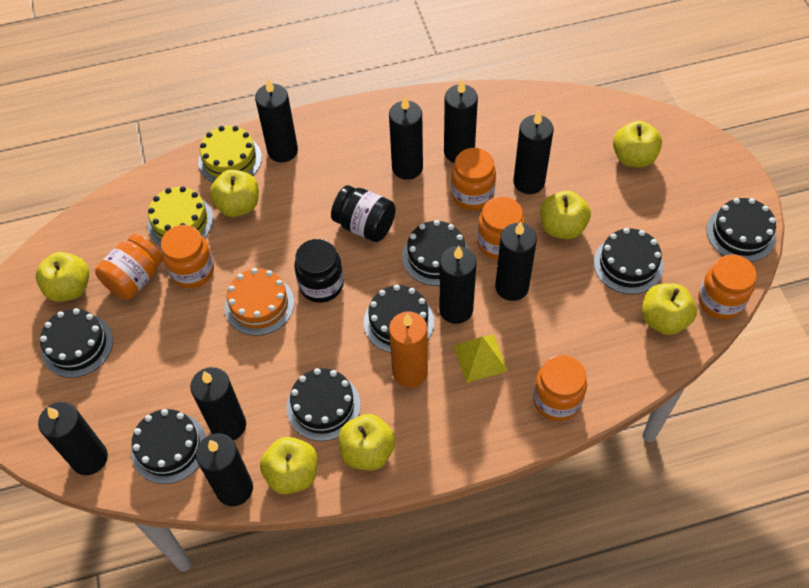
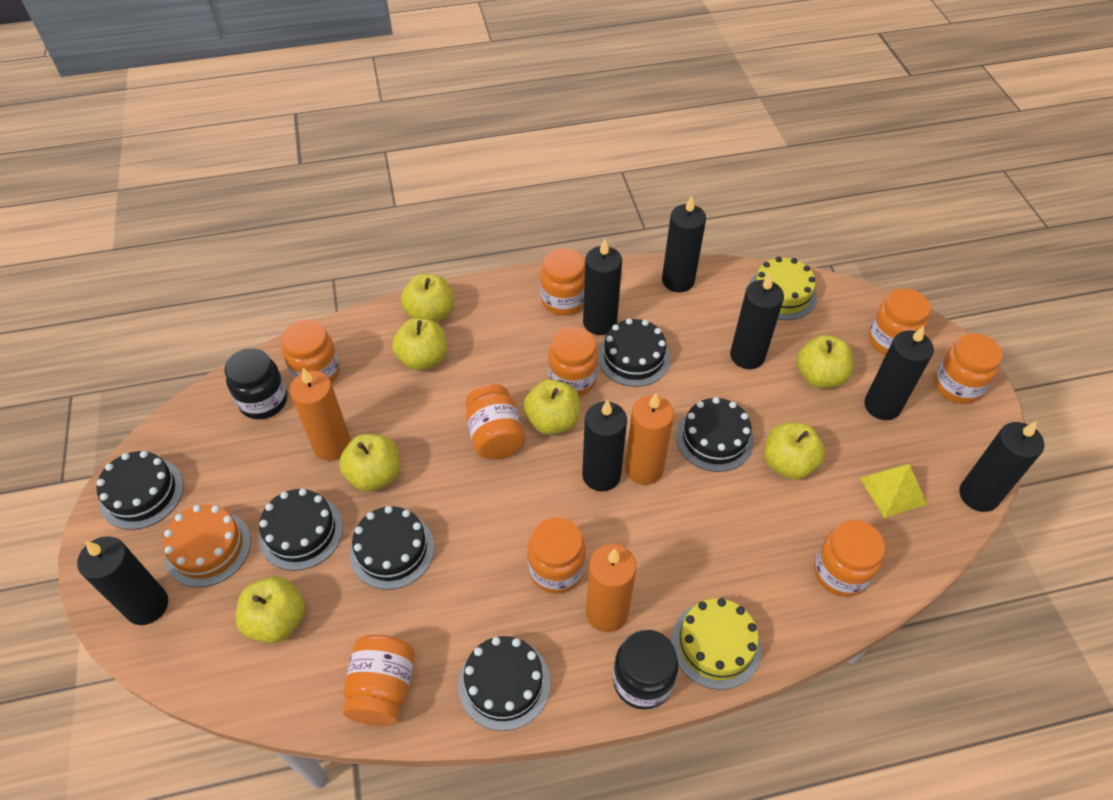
black cake: [40,308,113,378] [131,409,206,484] [287,368,361,441] [364,285,434,353] [402,220,469,286] [594,228,663,294] [707,198,776,262] = 7 -> [97,451,184,530] [259,488,343,571] [350,506,434,590] [458,636,550,731] [598,318,670,387] [676,397,754,472] = 6
black candle: [38,402,108,475] [190,367,246,440] [196,433,253,506] [255,79,298,162] [389,96,423,180] [439,246,476,324] [444,79,478,163] [495,222,537,301] [514,111,554,194] = 9 -> [77,536,168,625] [582,400,627,491] [583,239,622,335] [662,196,706,292] [730,273,784,369] [864,326,934,420] [959,421,1044,512] = 7
orange candle: [389,312,428,388] = 1 -> [290,368,351,461] [586,544,636,632] [625,393,674,485] = 3
orange jar: [95,234,163,300] [161,225,214,288] [451,148,496,210] [477,196,525,260] [533,355,587,421] [698,254,757,319] = 6 -> [281,320,340,383] [342,635,415,726] [465,384,525,460] [527,517,586,594] [540,248,585,316] [548,326,598,396] [814,520,885,597] [869,288,931,355] [934,333,1003,404] = 9

